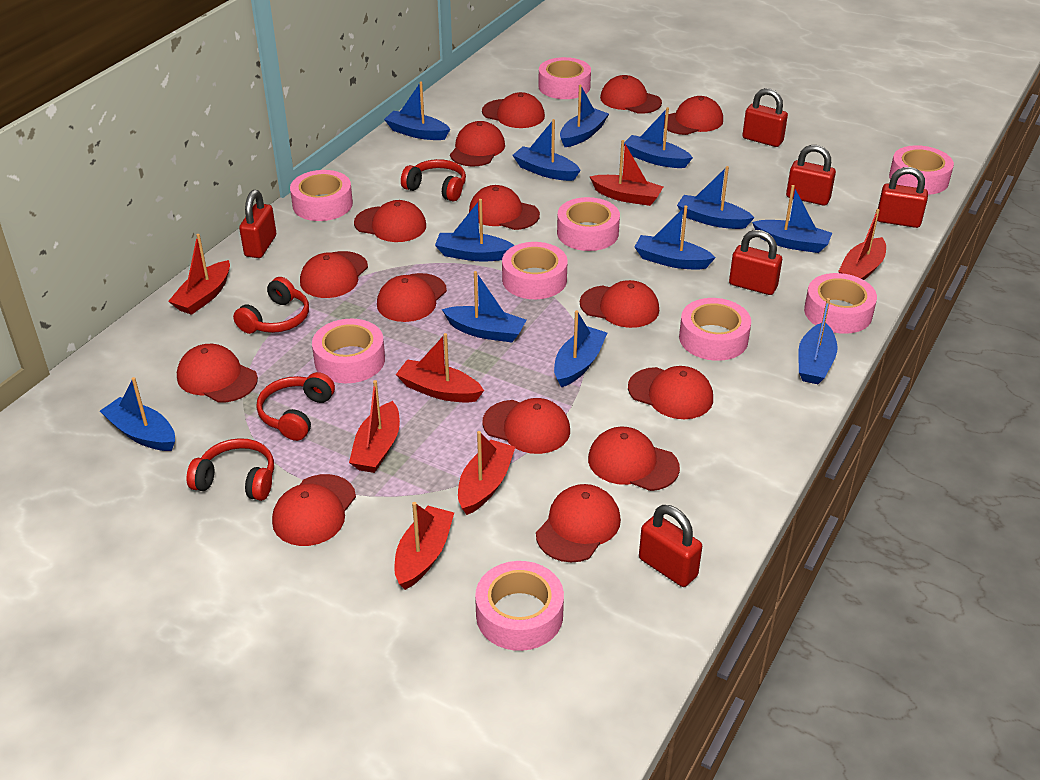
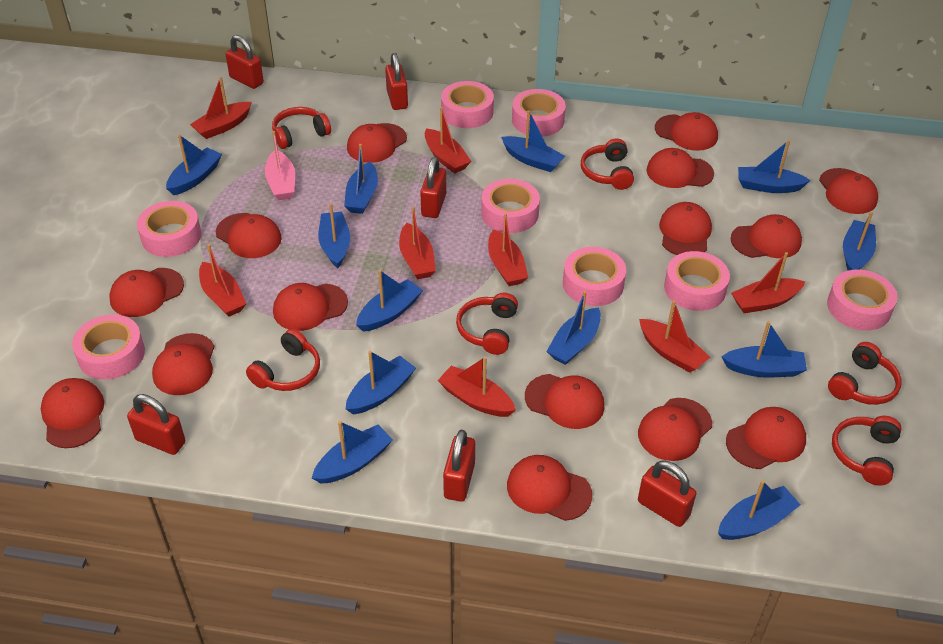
pink boat: none = 0 -> [265,131,295,200] = 1
pink tape: [290,170,353,221] [312,319,385,383] [475,561,564,651] [502,242,568,299] [538,57,591,99] [557,197,620,251] [679,298,751,361] [804,273,877,334] [889,145,954,195] = 9 -> [72,315,145,380] [137,201,201,257] [441,81,494,128] [481,179,540,233] [512,89,566,137] [563,247,626,306] [664,251,730,311] [827,270,898,331] = 8
red boat: [168,234,230,315] [349,380,400,473] [394,502,454,590] [396,333,484,403] [458,431,515,515] [590,140,664,206] [838,209,886,280] = 7 -> [190,77,252,139] [199,244,246,317] [399,206,436,279] [425,107,471,174] [438,356,516,417] [488,213,528,286] [639,300,710,373] [731,252,805,313] = 8
red headphones: [187,438,274,501] [233,277,309,334] [257,372,335,441] [401,159,466,201] = 4 -> [246,328,320,391] [272,107,331,149] [456,293,518,355] [581,138,634,190] [828,342,902,405] [832,416,902,486] = 6

